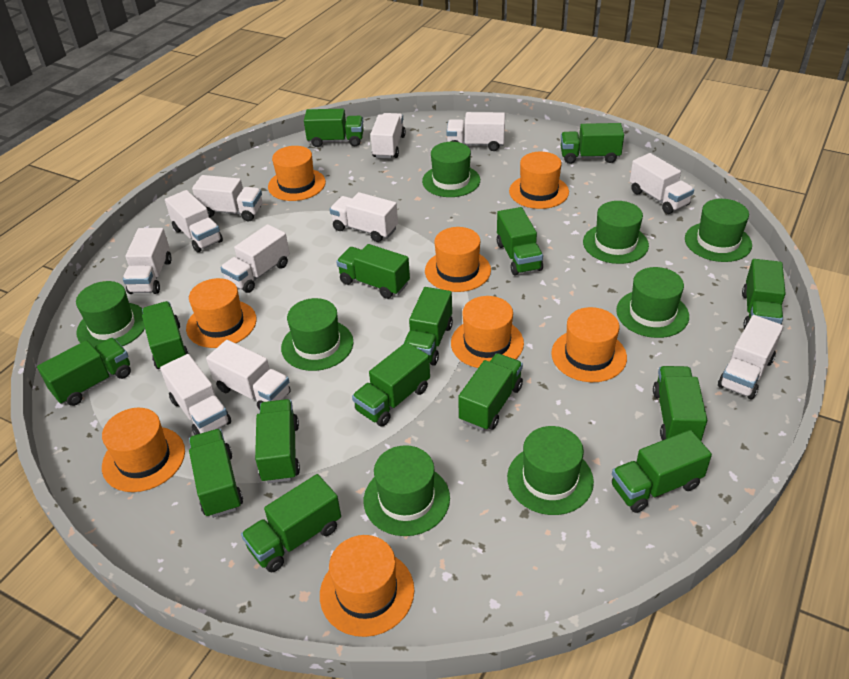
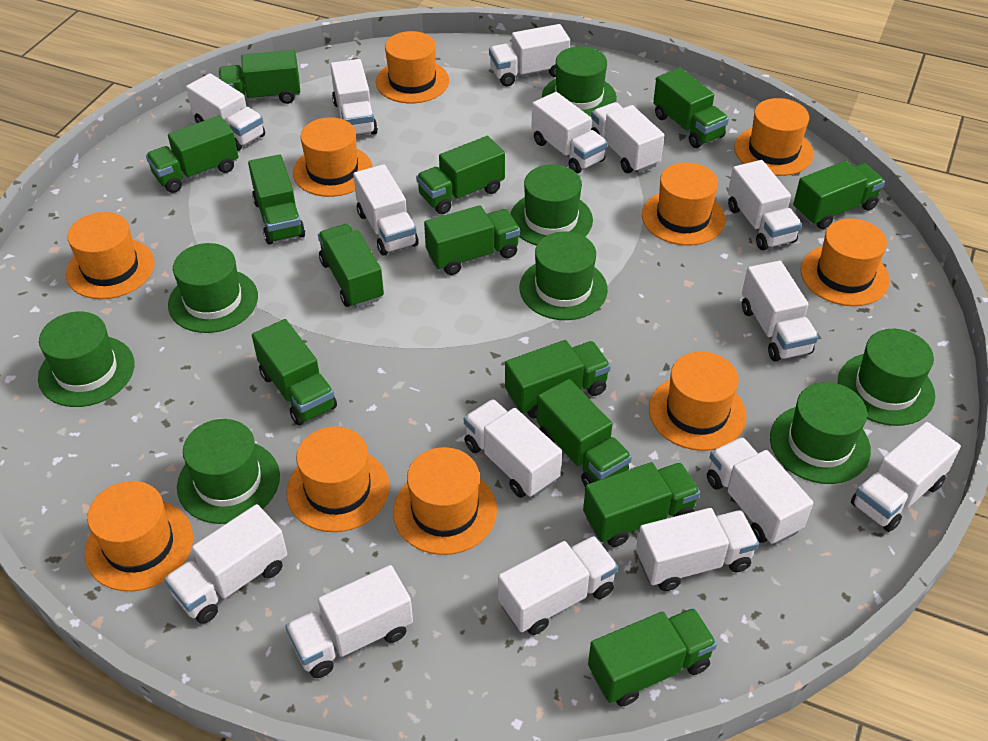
green truck: [37,338,131,406] [142,301,189,369] [189,429,243,518] [241,474,341,572] [255,399,300,483] [304,109,364,147] [336,244,410,299] [352,342,430,427] [403,287,453,366] [458,353,523,431] [497,207,543,275] [561,123,624,164] [612,430,712,513] [653,366,707,441] [742,259,786,329] = 15 -> [146,115,238,193] [219,50,300,104] [248,154,305,245] [252,319,337,425] [318,224,384,308] [416,136,505,214] [424,205,520,275] [505,340,611,419] [537,379,632,487] [583,462,700,547] [588,608,717,707] [653,68,729,148] [793,161,885,229] = 13
orange hat: [102,408,185,492] [186,278,257,348] [268,146,326,201] [320,535,414,637] [425,227,491,292] [451,296,524,368] [509,152,569,209] [551,307,627,382] = 8 -> [66,212,155,299] [85,481,193,591] [286,427,389,532] [293,117,373,197] [376,31,449,103] [393,447,497,555] [642,162,725,246] [649,352,746,451] [734,98,814,176] [801,218,890,306] = 10
white truck: [123,228,172,294] [160,354,231,435] [165,190,223,252] [192,175,262,221] [206,340,291,410] [220,224,290,293] [330,192,398,242] [371,113,406,159] [446,112,505,151] [630,153,694,214] [718,315,783,399] = 11 -> [164,504,287,624] [186,73,265,151] [285,565,413,678] [330,59,378,136] [353,164,418,256] [464,399,562,498] [489,24,570,86] [498,536,618,635] [531,92,607,174] [591,102,664,173] [636,508,759,591] [707,437,813,545] [728,160,802,251] [742,261,818,362] [851,422,961,532] = 15

